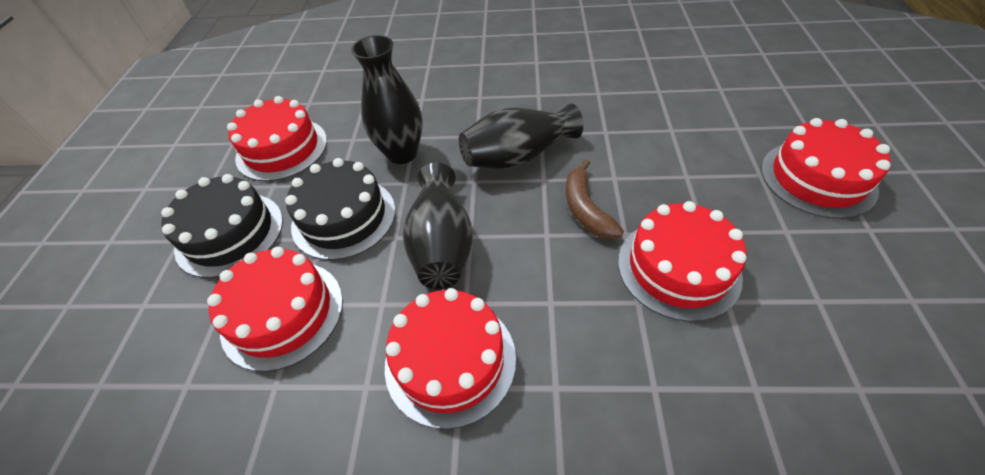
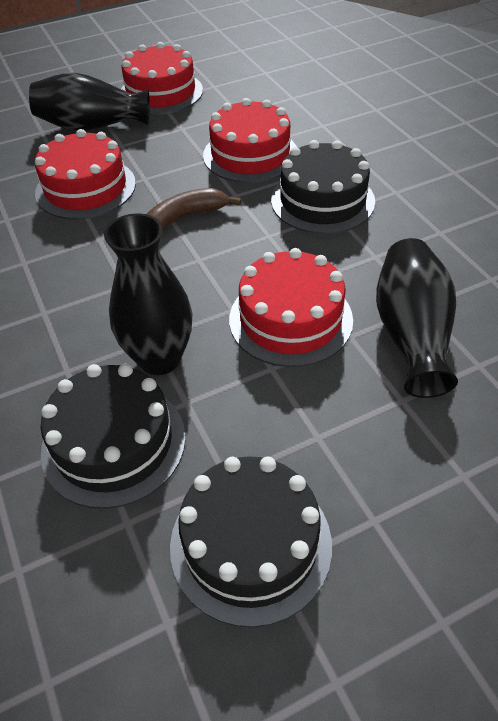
black cake: [161,174,283,278] [285,158,395,260] = 2 -> [41,364,186,509] [170,456,332,627] [271,140,375,234] = 3
red cake: [207,247,343,372] [227,96,327,181] [385,288,516,429] [618,201,746,322] [761,118,891,219] = 5 -> [35,129,136,219] [121,42,203,115] [203,98,297,183] [229,248,353,367] = 4

